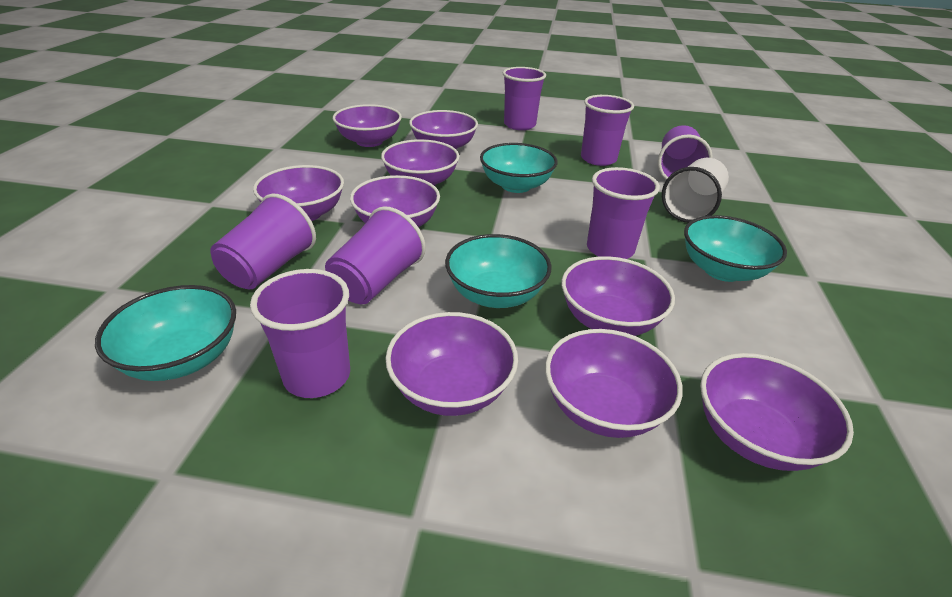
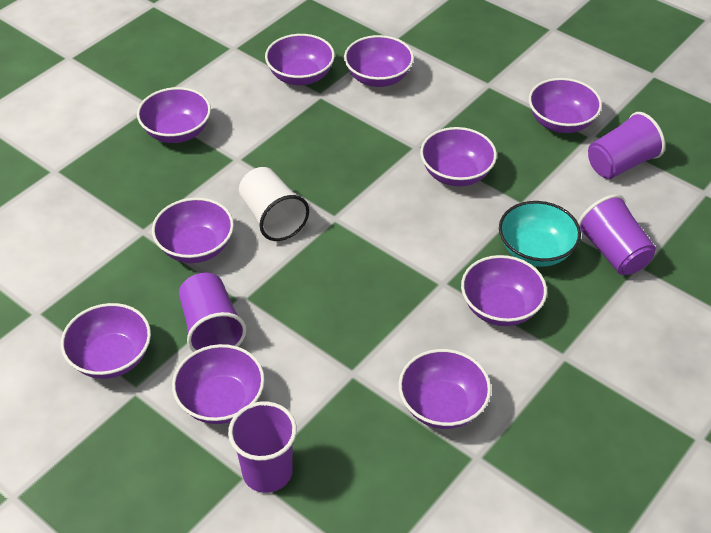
purple bowl: [253,165,344,221] [333,104,402,147] [350,175,440,227] [381,139,459,186] [385,312,518,416] [409,110,478,150] [545,329,683,438] [562,256,675,336] [700,353,854,471] = 9 -> [61,303,151,379] [137,87,211,143] [152,198,234,263] [172,344,265,424] [265,34,335,85] [344,35,414,87] [399,349,491,429] [420,127,497,186] [461,255,547,326] [529,78,602,133] = 10
purple cup: [211,194,316,290] [250,269,350,398] [325,206,426,304] [503,67,546,130] [581,95,634,166] [587,167,660,259] [658,125,713,180] = 7 -> [179,273,246,352] [228,401,297,493] [578,194,656,275] [588,112,665,179] = 4
turquoise bowl: [95,285,236,381] [445,234,552,308] [480,143,558,193] [684,215,787,282] = 4 -> [499,201,581,267] = 1

